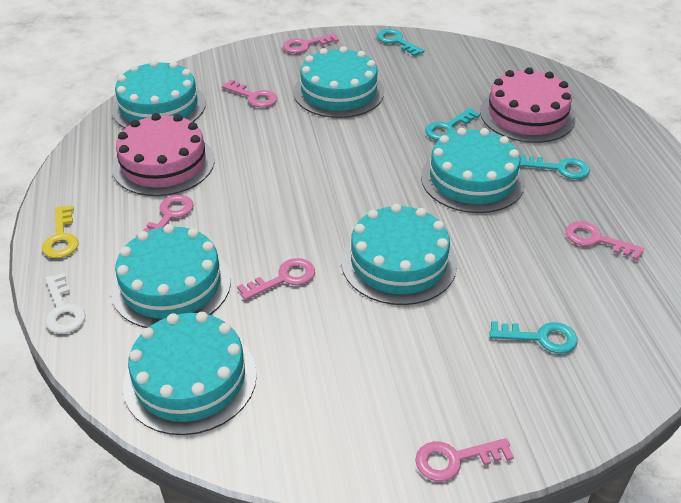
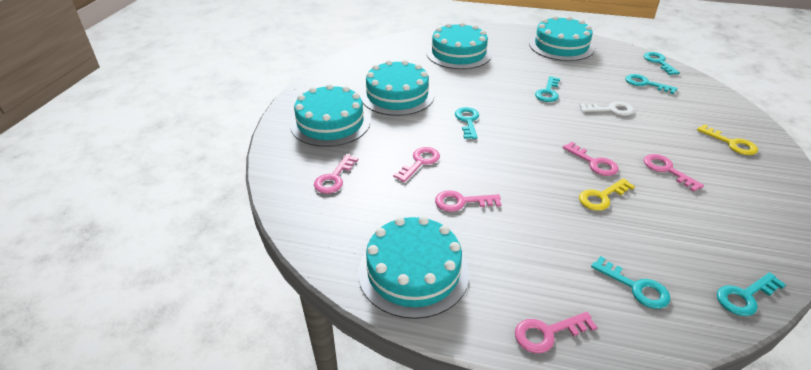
pink cake: [112,113,215,196] [480,67,576,143] = 2 -> none = 0
turquoise cake: [111,60,206,128] [111,224,231,328] [123,312,257,435] [294,46,384,118] [341,204,457,305] [421,128,525,213] = 6 -> [290,84,370,147] [358,216,469,319] [361,60,434,116] [426,22,492,69] [529,16,594,61] = 5
turquoise key: [377,29,425,56] [425,108,480,140] [489,321,578,354] [520,154,590,179] = 4 -> [455,107,479,139] [535,76,561,102] [591,256,670,309] [625,74,677,94] [644,52,680,75] [717,272,786,316] = 6
yellow key: [42,206,78,258] = 1 -> [579,178,635,211] [697,124,758,155] = 2

